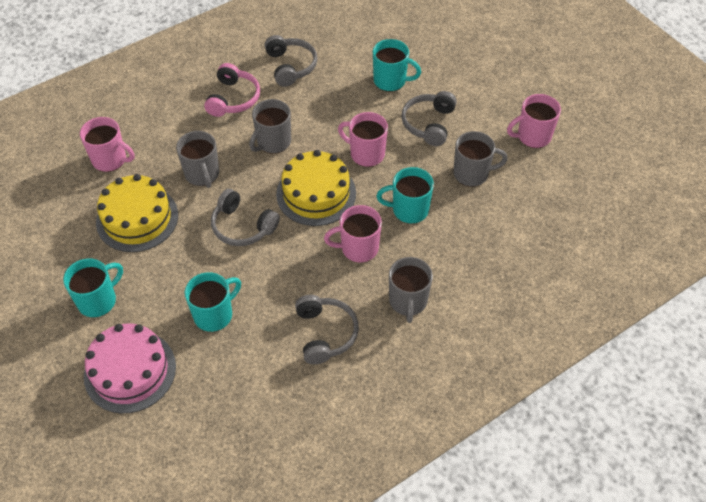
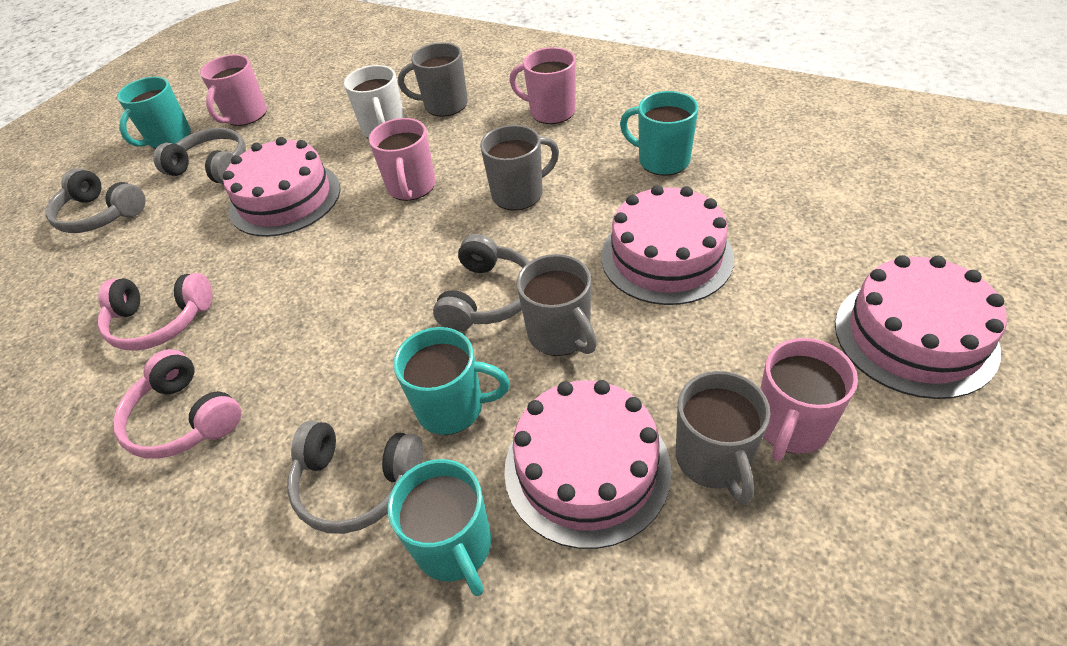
pink cake: [84,323,176,413] = 1 -> [223,137,340,237] [504,380,672,549] [601,185,734,305] [835,255,1007,399] = 4
pink headphones: [204,63,260,117] = 1 -> [98,273,212,351] [113,349,241,458] = 2
white mug: none = 0 -> [344,65,405,139] = 1
yellow cake: [96,174,178,252] [276,150,356,226] = 2 -> none = 0

